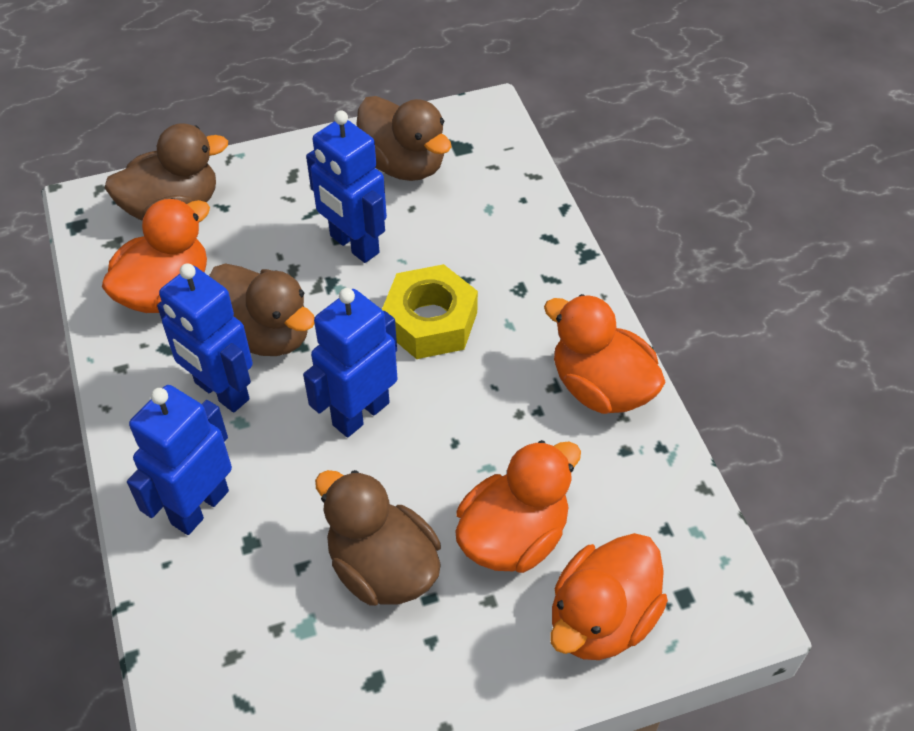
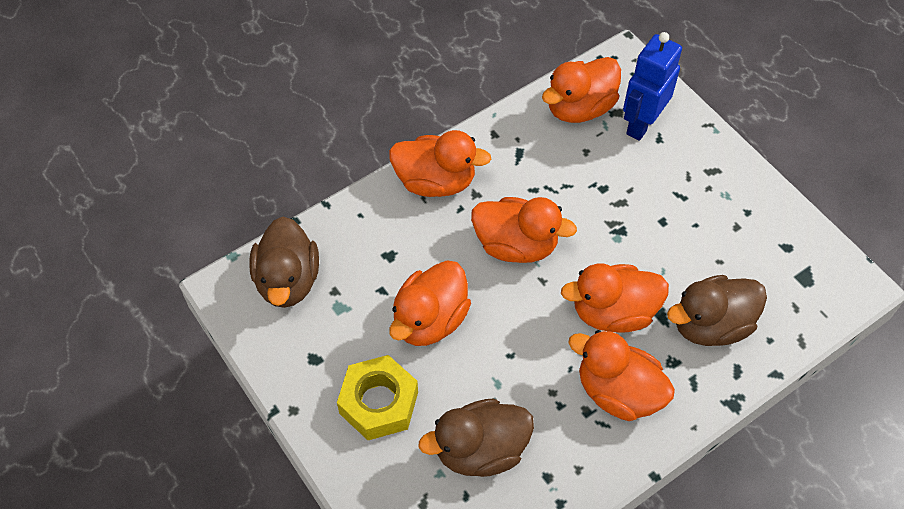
blue robot: [127,385,232,535] [157,263,253,412] [303,288,397,437] [306,110,387,263] = 4 -> [623,32,682,141] = 1
brown duck: [105,123,228,221] [209,263,315,356] [315,470,441,606] [356,96,451,181] = 4 -> [249,217,319,308] [419,399,534,477] [667,275,767,346] = 3
orange duck: [102,198,210,313] [455,440,581,573] [544,294,665,414] [550,533,668,660] = 4 -> [389,130,491,197] [389,261,471,346] [471,197,577,263] [542,57,621,123] [561,263,669,333] [569,330,675,421] = 6

